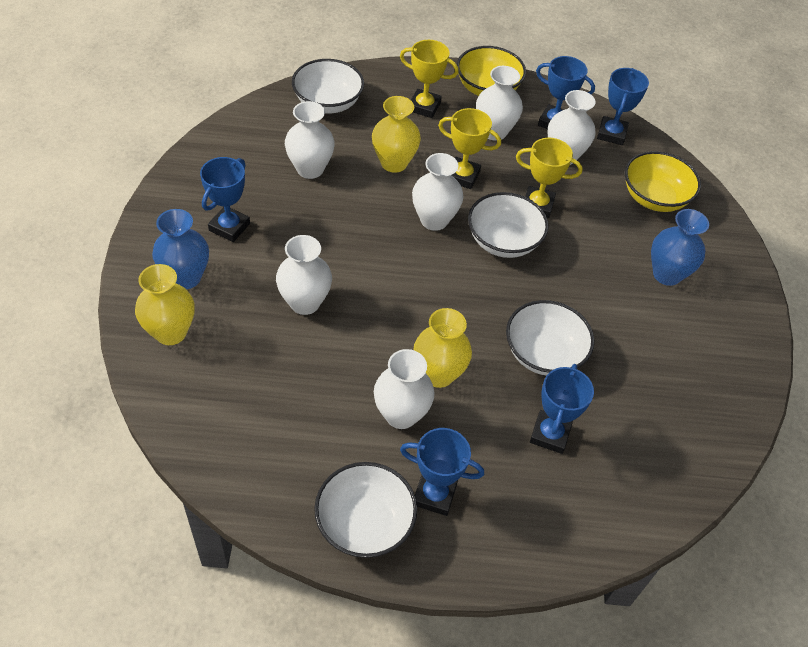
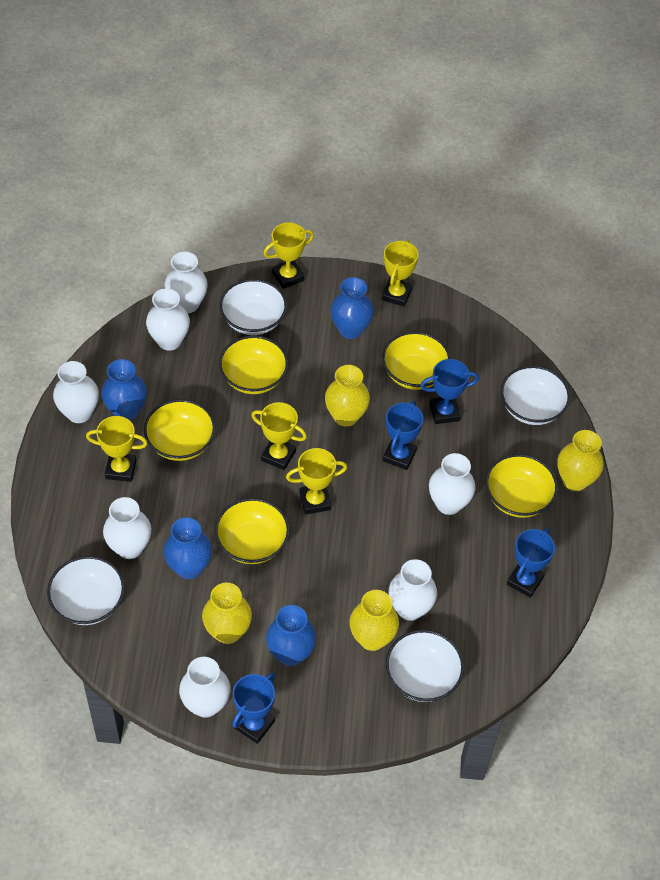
blue trophy: [200,157,250,242] [400,428,484,516] [530,364,594,454] [536,56,595,129] [597,68,649,145] = 5 -> [232,673,275,744] [383,401,423,470] [420,359,479,424] [507,528,555,598] = 4
blue vase: [152,209,209,289] [651,209,709,286] = 2 -> [101,359,147,421] [163,517,212,579] [266,605,316,666] [330,277,374,339] = 4
white vase: [276,235,332,315] [285,101,335,179] [374,349,434,429] [412,153,463,231] [476,66,523,141] [547,90,596,165] = 6 -> [53,361,99,423] [103,497,151,559] [146,288,190,351] [164,252,208,313] [179,657,231,718] [388,559,437,621] [429,453,476,515] = 7
yellow bowl: [457,46,526,96] [625,151,701,212] = 2 -> [144,399,215,461] [215,498,290,564] [219,336,288,394] [382,331,451,390] [485,454,558,518] = 5
yellow trophy: [400,40,459,118] [438,108,501,189] [516,138,583,218] = 3 -> [86,416,148,482] [251,402,307,470] [263,222,314,289] [286,448,347,514] [381,240,418,307] = 5
yellow vase: [135,264,195,345] [372,96,421,173] [413,308,472,388] = 3 -> [202,583,252,644] [325,365,370,427] [349,590,399,651] [557,430,604,491] = 4

